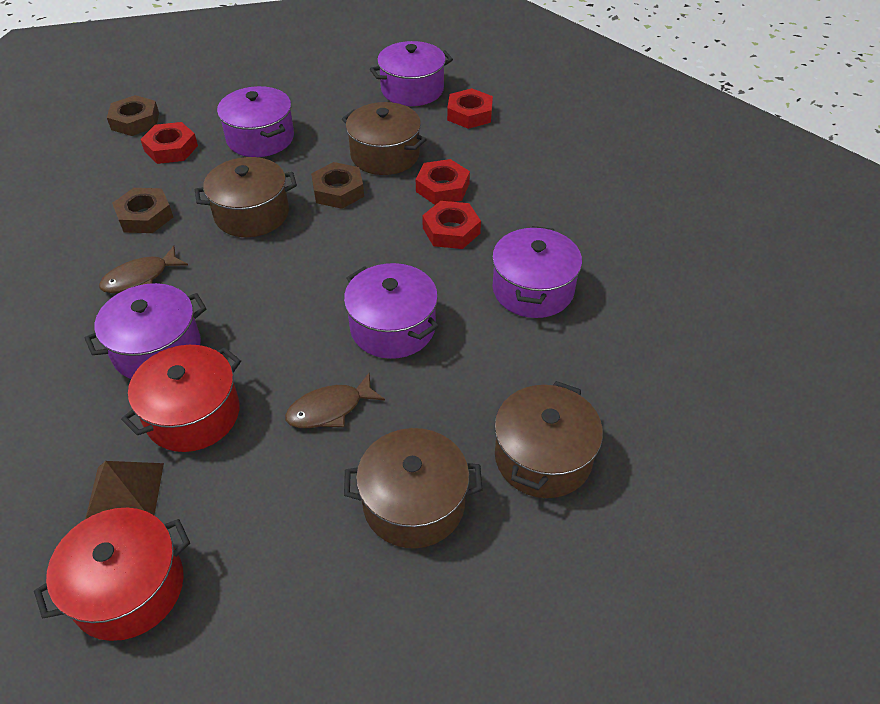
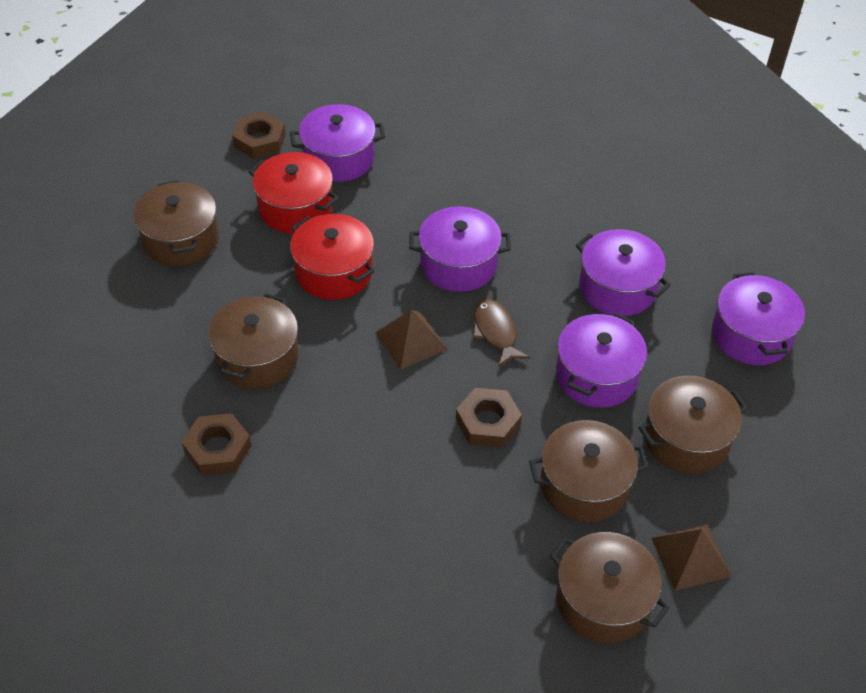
brown fish: [99,246,188,293] [285,373,385,428] = 2 -> [473,299,530,367] = 1
brown pot: [195,157,297,237] [342,102,427,175] [344,428,483,548] [494,381,603,498] = 4 -> [133,180,219,266] [208,293,299,389] [529,420,649,522] [550,532,670,643] [638,376,748,474] = 5
brown pyramid: [85,461,164,519] = 1 -> [375,310,448,370] [652,524,732,591] = 2
red nut: [140,122,198,164] [416,159,470,205] [422,201,481,249] [447,88,493,129] = 4 -> none = 0

